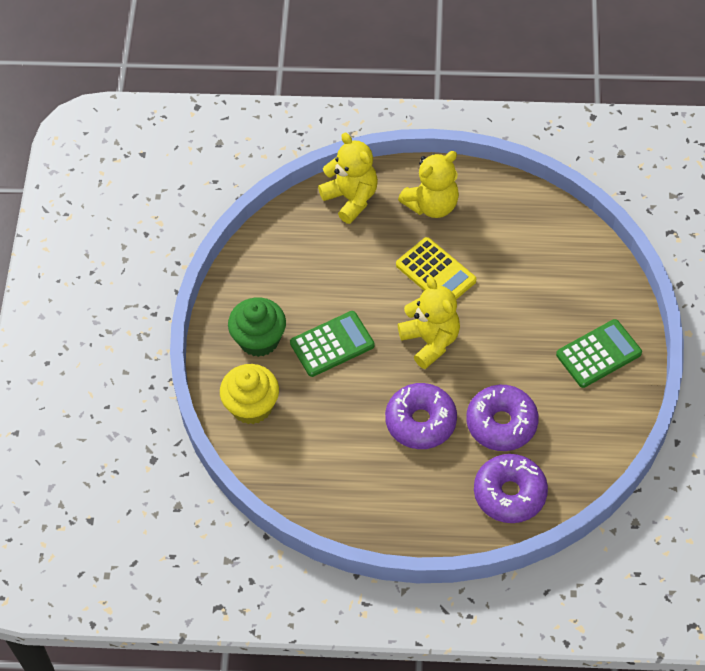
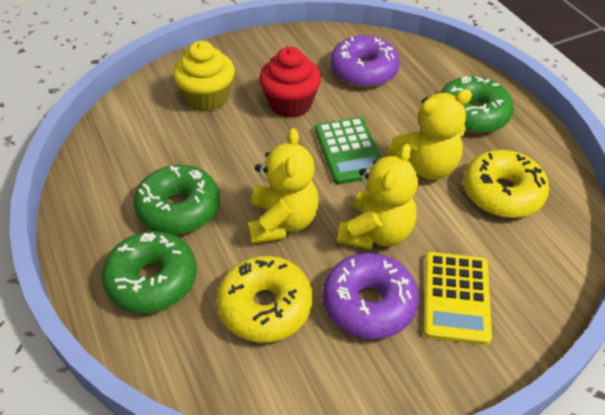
green calculator: [290,311,375,377] [556,319,642,388] = 2 -> [315,117,381,184] = 1
green cupcake: [228,297,286,357] = 1 -> none = 0
green donut: none = 0 -> [102,231,197,313] [134,165,220,235] [440,76,514,134] = 3
purple donut: [385,383,457,449] [466,385,538,451] [474,454,548,523] = 3 -> [323,253,419,339] [330,35,400,88] = 2
red cupcake: none = 0 -> [259,47,321,118] = 1
yellow donut: none = 0 -> [216,256,313,343] [463,150,549,218] = 2

